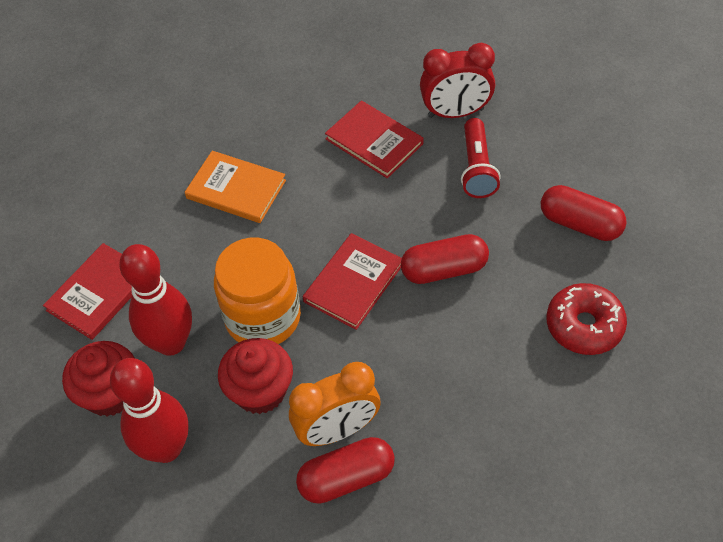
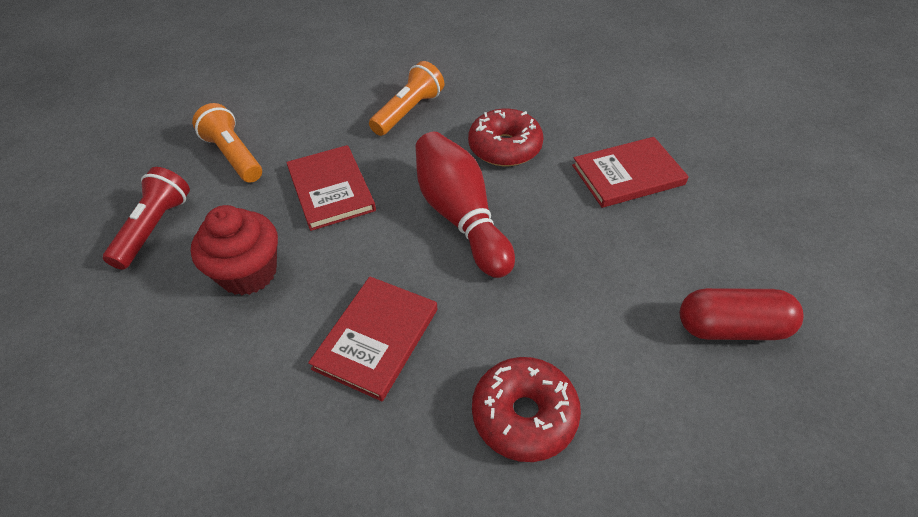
orange book: [185,151,286,223] = 1 -> none = 0
orange clock: [289,362,381,446] = 1 -> none = 0
orange flashlight: none = 0 -> [192,103,262,183] [369,61,444,136] = 2
orange jar: [214,238,301,344] = 1 -> none = 0
red bowling pin: [110,358,189,463] [119,244,192,356] = 2 -> [415,132,515,278] = 1
red capsule: [296,437,395,504] [401,234,489,284] [541,185,627,241] = 3 -> [680,288,803,340] = 1
red clock: [420,43,495,118] = 1 -> none = 0
red cupcake: [62,341,135,417] [218,338,293,414] = 2 -> [191,205,278,295] = 1
red donut: [547,283,627,355] = 1 -> [468,109,544,166] [472,357,581,462] = 2

